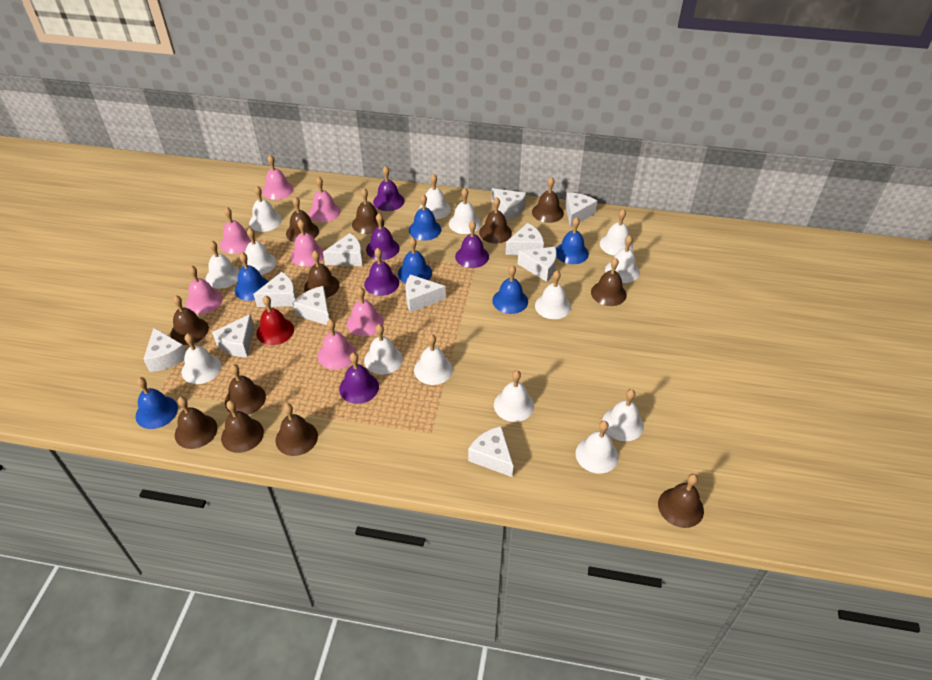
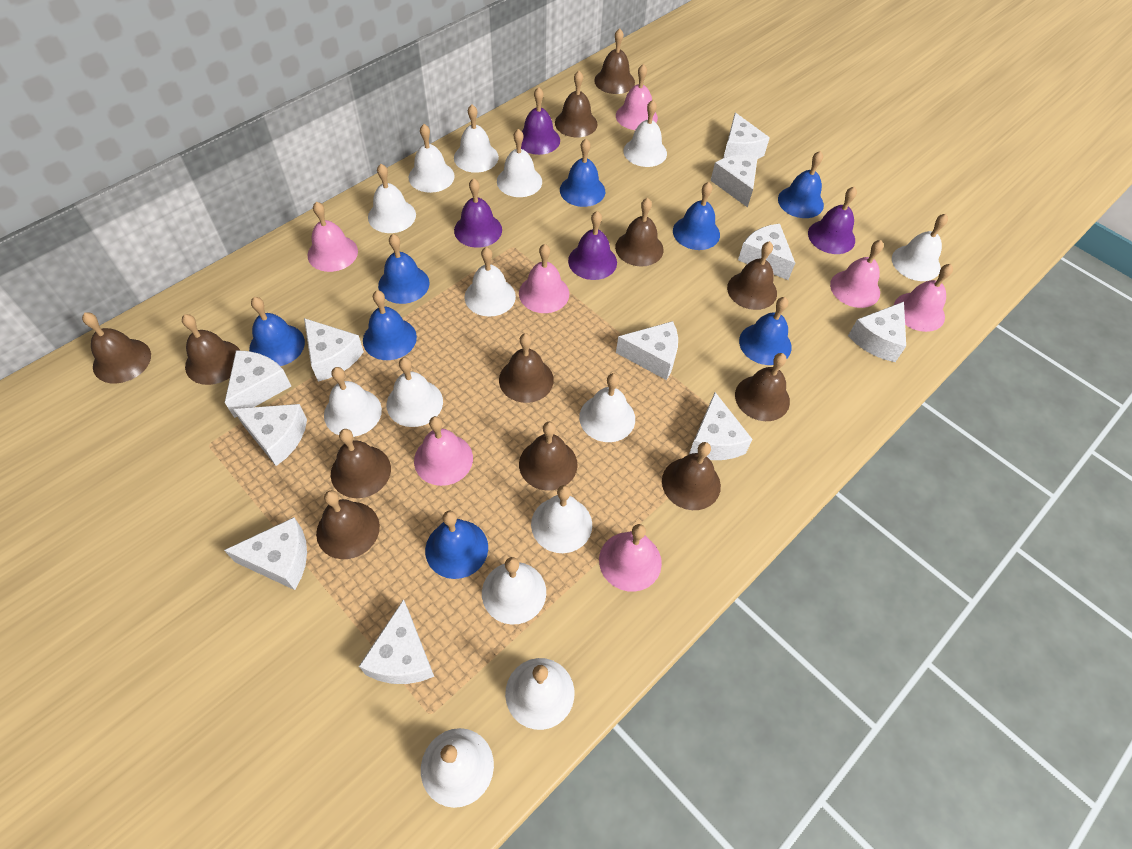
blue bell: [136,377,178,429] [235,252,269,301] [398,237,432,284] [409,194,441,241] [492,265,528,314] [556,217,589,264] = 6 -> [249,297,305,366] [363,290,417,360] [378,234,429,304] [425,511,488,579] [560,139,605,207] [673,182,720,250] [739,297,792,365] [778,151,824,218] = 8
purple bell: [339,353,379,404] [364,248,399,296] [366,213,400,260] [373,166,404,211] [455,221,489,268] = 5 -> [454,178,502,248] [521,87,560,155] [568,211,617,280] [808,186,857,254] = 4
red bell: [256,295,294,345] = 1 -> none = 0

